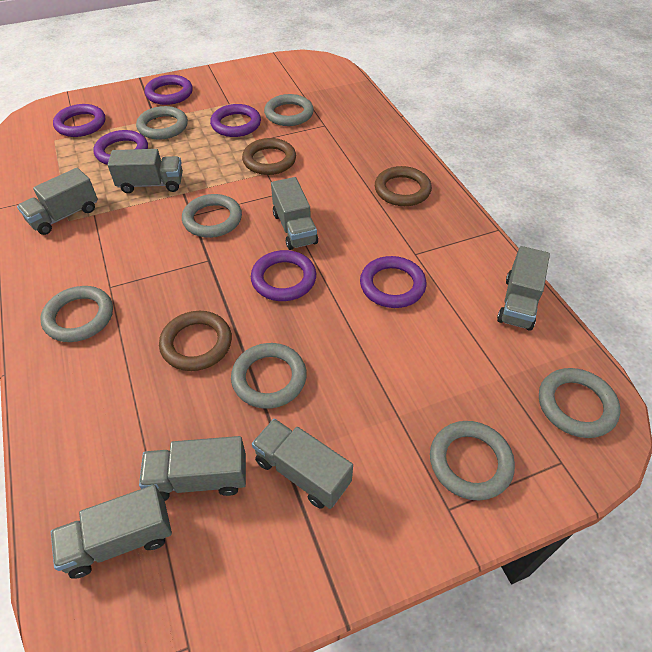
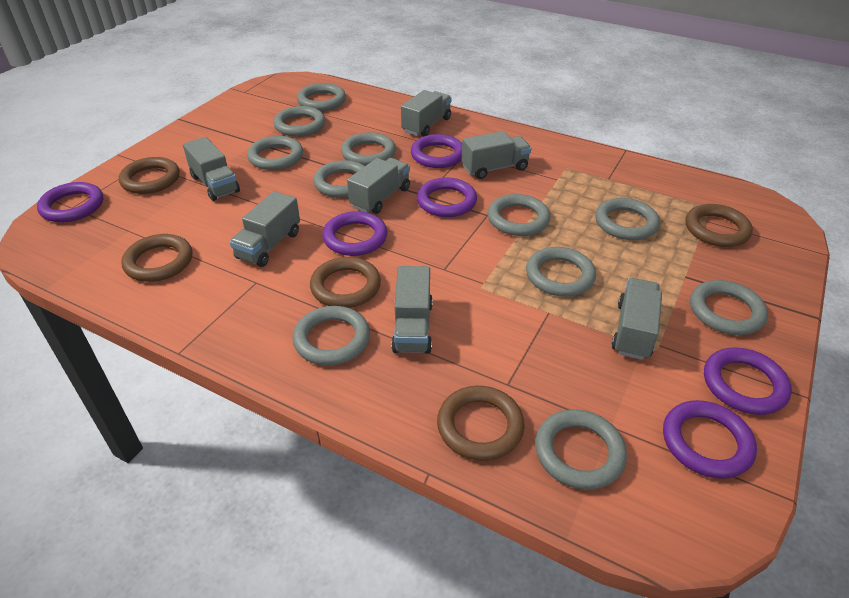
brown ring: [159,311,232,371] [242,138,296,175] [375,166,432,206] = 3 -> [119,157,180,194] [121,234,193,282] [310,257,381,308] [437,386,525,461] [685,204,753,247] = 5
grey ring: [40,286,113,342] [136,106,188,140] [182,194,242,238] [231,343,307,409] [264,94,314,126] [430,421,515,500] [539,368,620,438] = 7 -> [247,136,303,170] [273,106,325,137] [293,306,370,366] [297,83,346,111] [313,160,365,198] [341,132,396,166] [487,194,550,236] [526,247,596,297] [535,409,627,490] [595,198,660,240] [690,280,768,335] = 11

